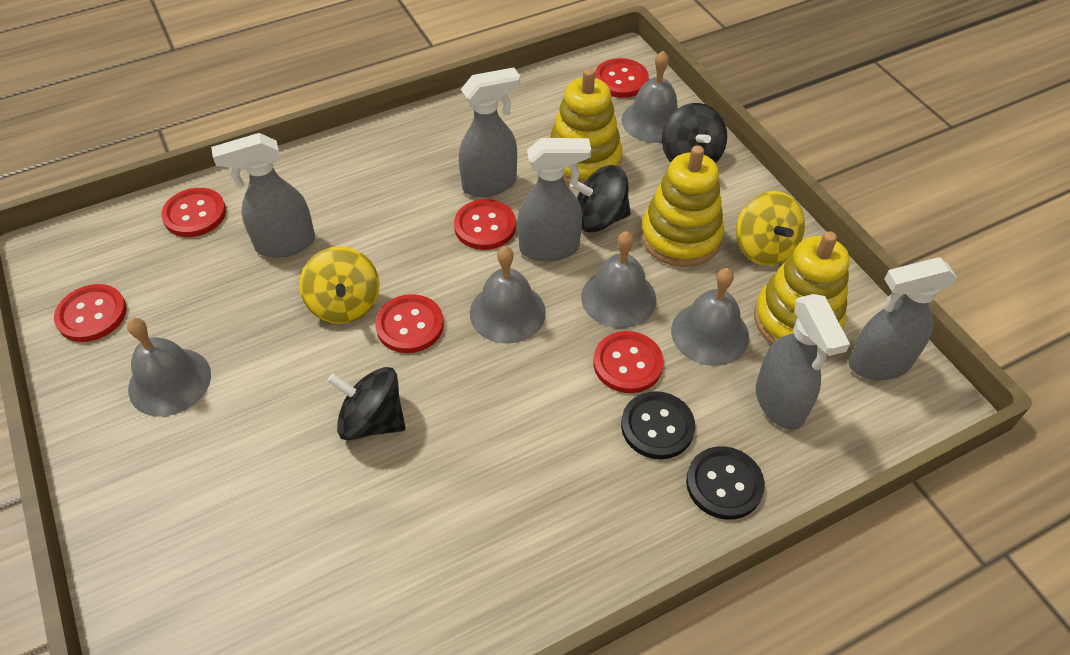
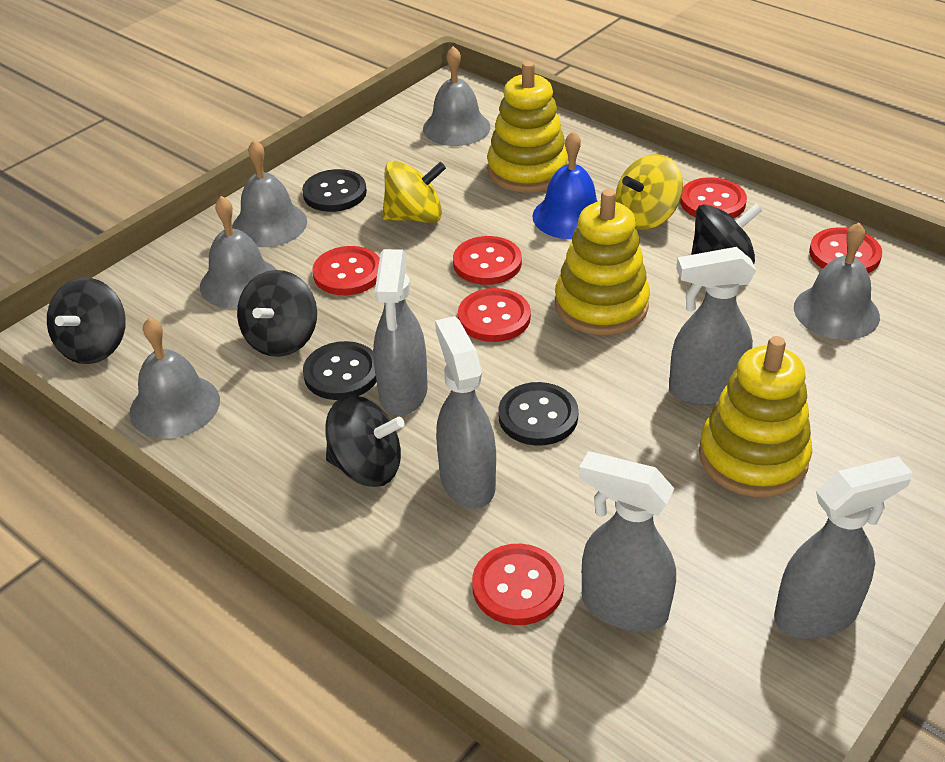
black button: [621,391,695,459] [686,446,765,520] = 2 -> [302,169,367,212] [303,341,377,400] [498,382,579,446] = 3
black spinning top: [327,367,406,441] [570,165,631,232] [662,103,727,163] = 3 -> [47,277,126,364] [237,270,317,357] [325,395,405,487] [691,203,762,264] = 4
blue bell: none = 0 -> [532,131,598,239] = 1

